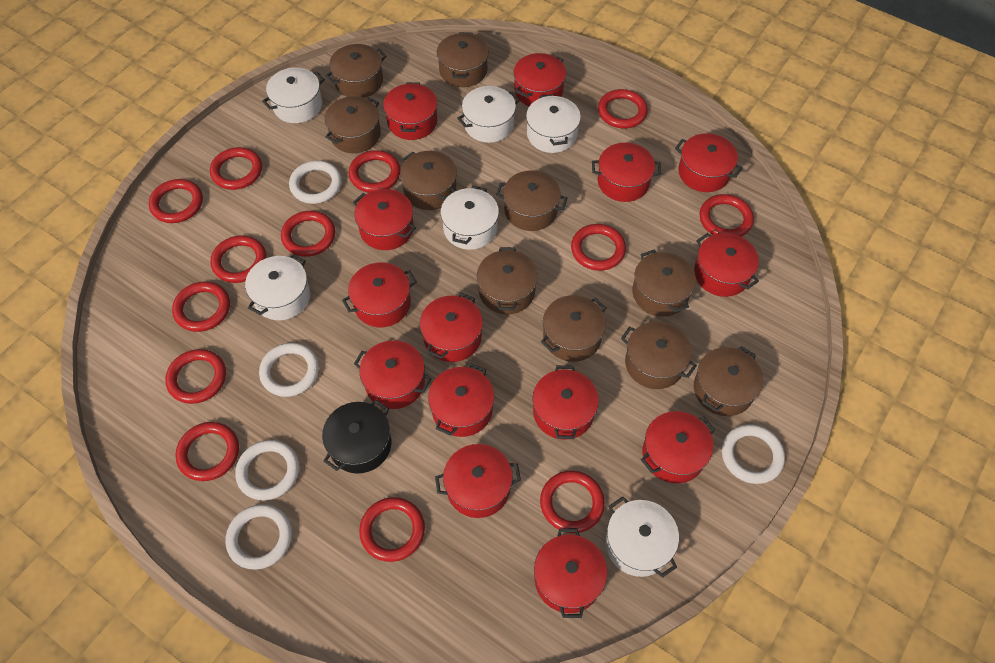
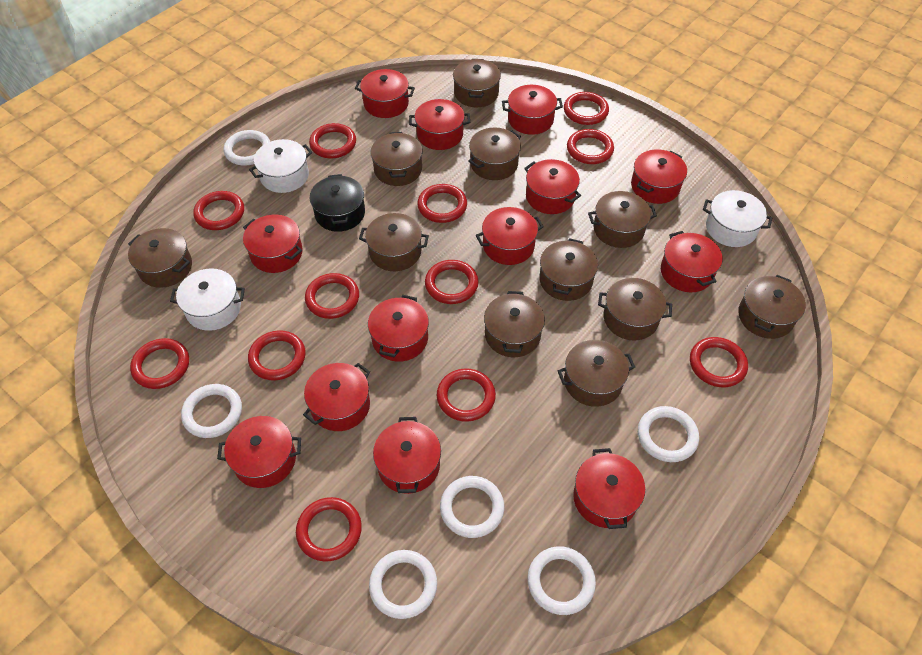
brown pot: [325,44,387,98] [325,96,381,153] [400,151,457,210] [437,32,489,87] [477,247,538,314] [496,170,567,231] [541,295,606,362] [621,321,697,389] [632,249,696,317] [694,346,763,416] = 10 -> [128,228,192,288] [359,213,429,271] [371,132,423,186] [453,59,501,107] [468,127,521,180] [484,291,545,357] [539,238,598,301] [558,340,635,407] [588,191,657,248] [598,278,672,341] [738,275,806,339] = 11
red pot: [342,263,417,327] [353,189,416,250] [354,340,432,409] [383,82,437,140] [420,293,483,362] [428,363,494,437] [435,444,521,518] [514,53,566,106] [532,365,599,440] [534,528,607,618] [592,143,661,202] [641,411,715,484] [675,133,743,192] [694,233,759,297] = 14 -> [217,416,301,488] [243,214,303,273] [303,363,370,431] [355,69,415,118] [368,295,429,362] [373,417,441,494] [409,99,470,150] [476,207,544,265] [502,85,563,135] [524,159,581,214] [573,448,645,529] [631,150,687,204] [661,231,723,292] = 13
red ring: [149,179,203,223] [165,349,226,404] [172,281,230,332] [175,422,239,481] [210,147,262,190] [210,235,266,283] [281,211,335,257] [348,150,401,193] [359,497,425,562] [540,471,605,533] [571,224,626,271] [598,89,648,128] [700,194,754,237] = 13 -> [130,338,189,389] [193,191,244,230] [248,330,306,380] [296,497,362,562] [305,273,359,319] [309,123,356,158] [417,184,467,223] [425,260,479,304] [437,368,496,422] [564,92,609,125] [567,129,614,164] [690,337,748,387] = 12
white pot: [245,254,310,320] [262,68,325,123] [441,186,499,250] [457,86,520,143] [526,94,581,153] [606,496,679,578] = 6 -> [170,268,245,331] [249,139,312,193] [703,190,772,247] = 3
white ring: [225,504,292,570] [235,440,299,501] [259,343,319,397] [289,161,342,204] [722,424,785,484] = 5 -> [181,384,242,438] [224,130,270,165] [369,550,437,619] [440,476,504,538] [527,546,596,615] [638,406,699,462] = 6

